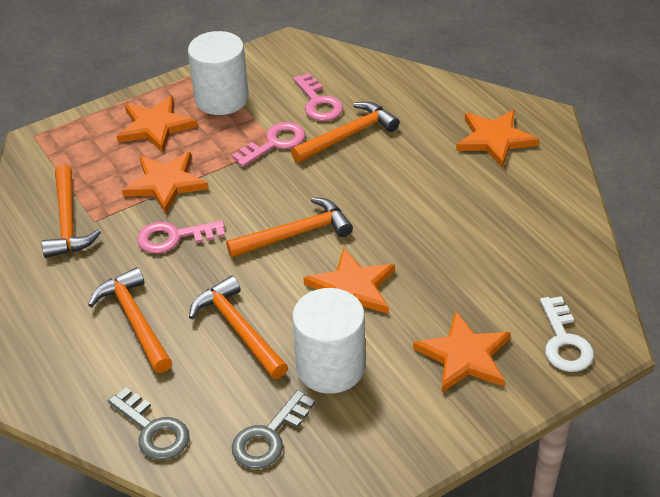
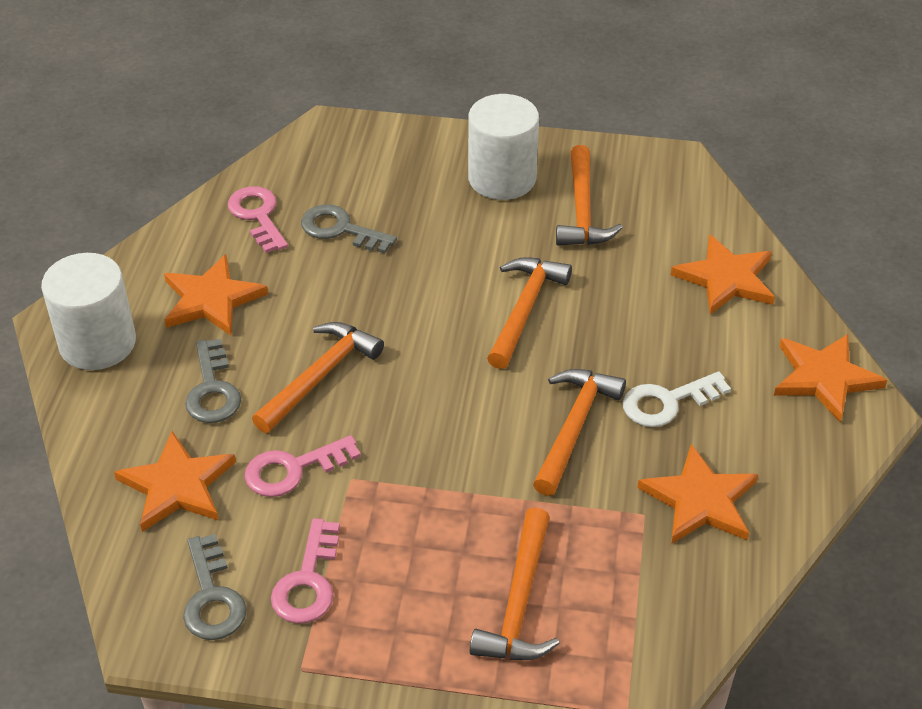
grey key: [108,387,190,460] [232,390,315,469] = 2 -> [183,534,247,640] [185,339,241,423] [301,204,397,253] = 3

